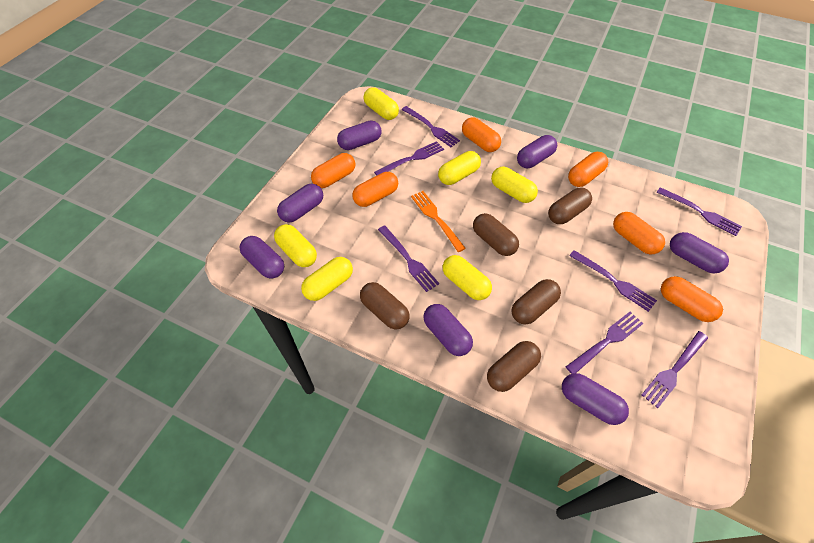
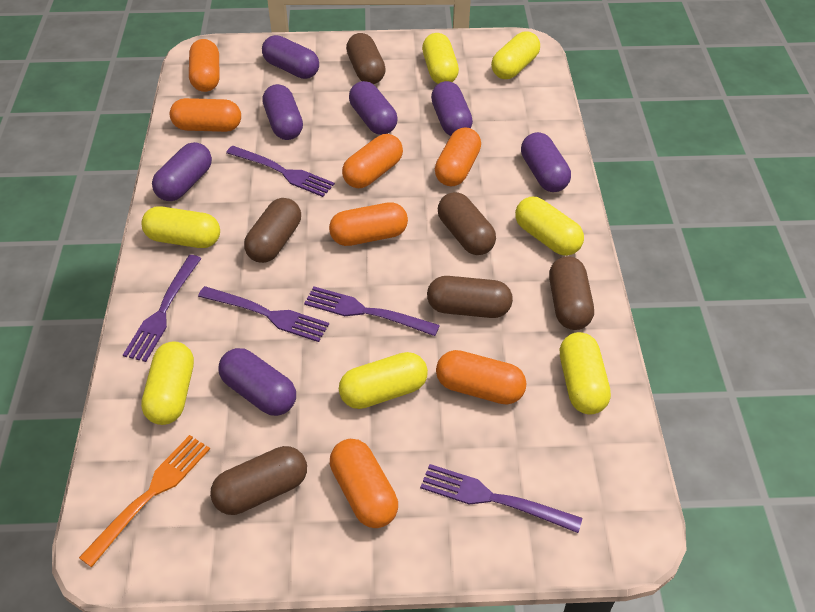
brown capsule: [360,282,409,330] [473,213,519,256] [487,341,541,392] [512,279,561,325] [548,188,592,224] = 5 -> [210,446,307,515] [244,198,301,263] [346,33,386,84] [427,276,513,318] [438,192,496,255] [549,256,594,330] = 6
orange capsule: [311,153,356,188] [352,172,398,207] [462,117,501,152] [568,152,608,187] [613,212,665,255] [661,276,723,322] = 6 -> [170,98,241,132] [189,39,219,92] [329,202,408,246] [330,439,398,528] [342,134,403,188] [435,127,481,187] [436,350,526,405] = 7
purple fork: [374,141,444,176] [378,225,439,292] [402,106,460,147] [566,312,644,374] [569,250,657,312] [642,331,708,408] [656,187,742,236] = 7 -> [123,255,202,362] [198,286,329,342] [226,146,335,197] [304,287,440,336] [420,464,582,533] = 5
yellow capsule: [274,224,317,267] [301,257,353,301] [364,87,399,120] [438,151,481,185] [443,255,492,300] [491,167,538,203] = 6 -> [141,206,220,248] [141,341,194,425] [339,352,428,409] [422,33,459,84] [491,31,540,79] [515,197,584,256] [560,332,611,414] = 7

